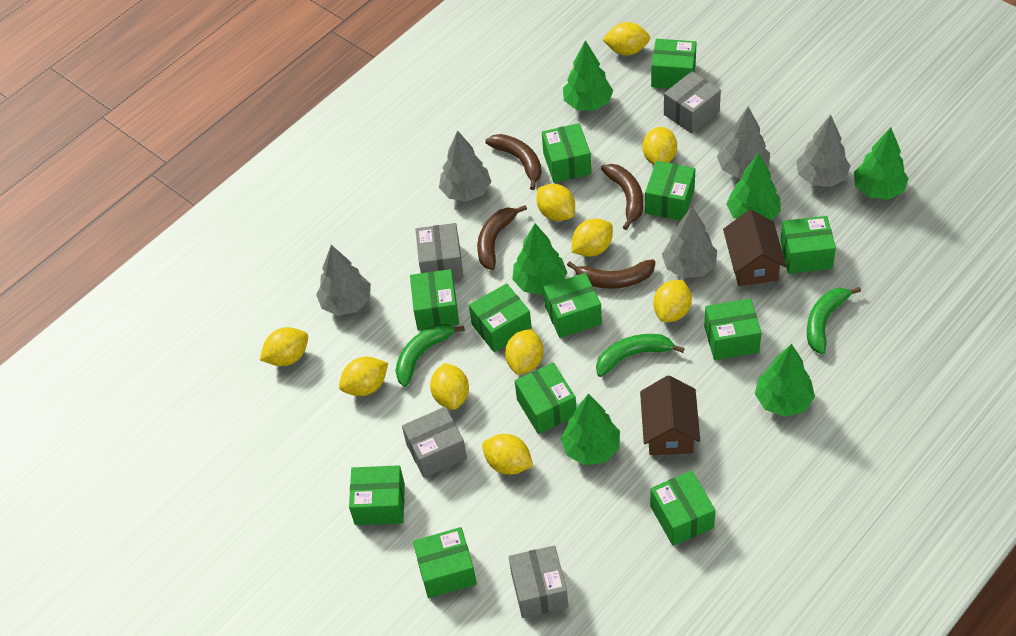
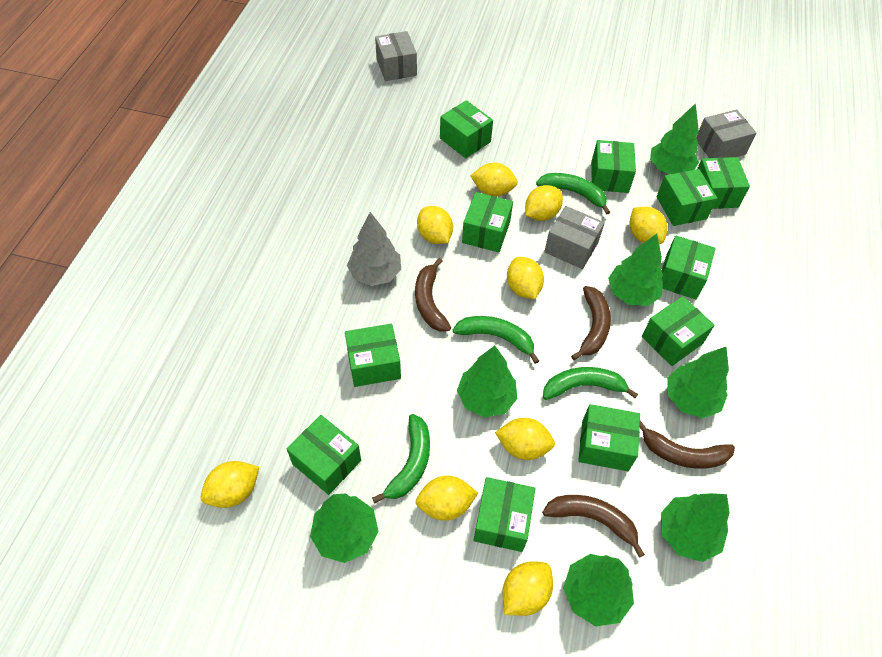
brown house: [640,376,700,455] [723,210,786,286] = 2 -> none = 0
green banana: [395,324,465,387] [596,334,685,377] [807,287,861,354] = 3 -> [372,414,430,503] [453,316,539,364] [536,173,610,215] [543,367,638,400] = 4
green box: [349,465,405,525] [410,269,459,330] [413,527,477,598] [469,283,532,352] [515,362,576,434] [542,123,591,183] [543,273,602,338] [645,161,695,221] [650,471,716,546] [651,39,697,89] [704,298,762,360] [780,216,836,274] = 12 -> [287,415,361,495] [345,324,401,387] [440,100,493,158] [462,192,513,252] [473,477,535,552] [578,404,640,471] [591,140,636,193] [642,296,715,366] [656,169,717,226] [661,236,716,299] [697,157,750,209] = 11
green tree: [512,223,567,295] [561,393,620,465] [563,40,613,111] [726,153,781,220] [755,344,815,417] [854,127,909,200] = 6 -> [310,493,379,563] [457,346,517,417] [563,554,634,626] [608,234,663,306] [650,103,699,174] [661,493,730,562] [667,347,729,418] = 7
grey box: [402,407,467,478] [415,223,463,279] [509,545,568,618] [664,71,721,134] = 4 -> [375,31,417,81] [544,206,605,269] [696,109,757,158] = 3
grey tree: [316,245,371,316] [439,130,491,202] [662,207,717,278] [717,107,770,178] [796,115,851,187] = 5 -> [347,212,401,286] = 1
yellow lemon: [260,327,308,366] [339,357,388,396] [430,363,469,410] [482,434,533,475] [505,329,543,375] [537,184,575,221] [572,219,613,257] [602,22,650,55] [643,127,677,165] [653,280,692,322] = 10 -> [201,461,259,508] [416,476,478,521] [417,206,453,244] [470,163,518,196] [495,418,555,460] [502,562,553,616] [507,257,544,299] [525,185,563,221] [630,207,667,244] = 9

